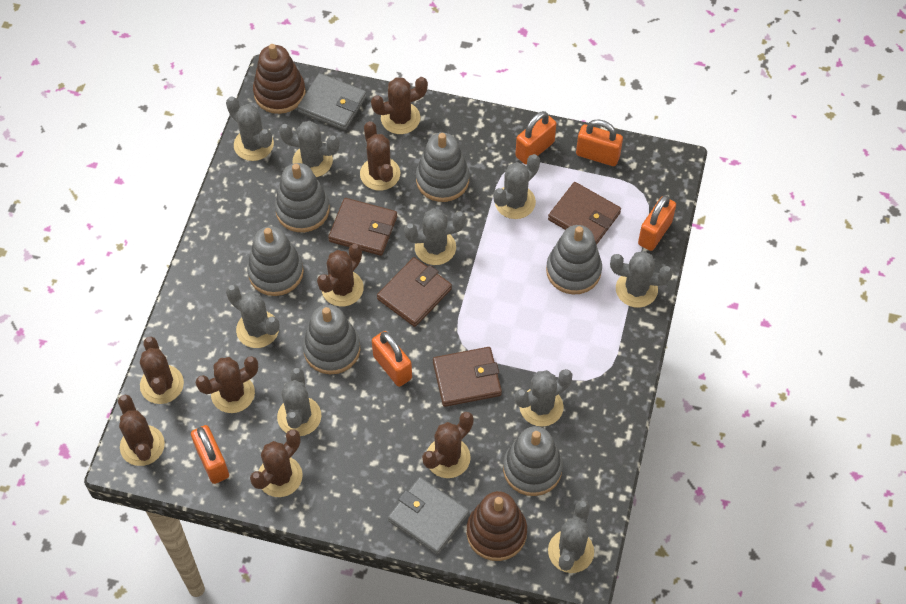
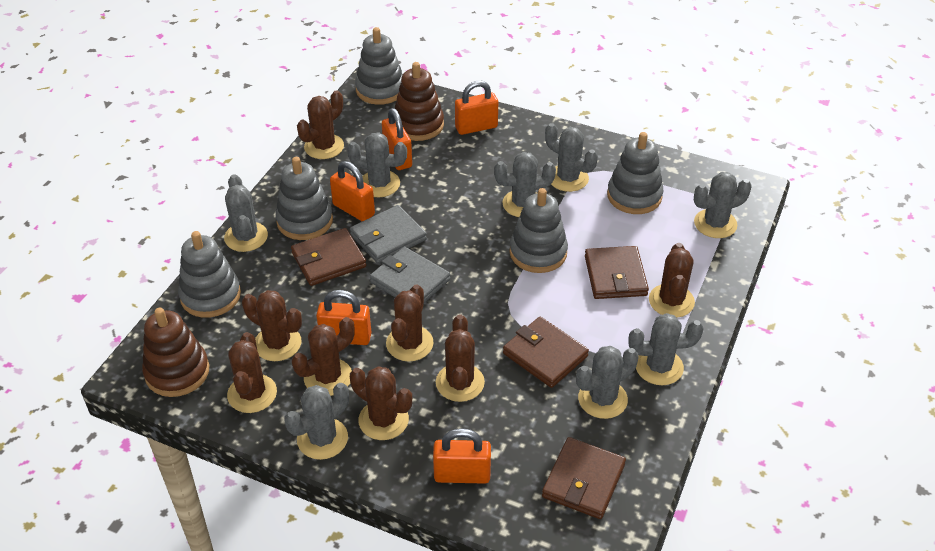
grey cactus: [226,97,274,161] [226,285,279,348] [277,368,321,436] [279,121,340,177] [404,208,466,265] [493,154,540,219] [515,369,572,427] [548,500,594,573] [610,251,673,308] = 9 -> [224,174,268,252] [284,383,349,460] [347,132,407,197] [494,152,556,217] [545,123,598,192] [576,346,639,419] [628,313,704,385] [694,172,752,238] = 8
grey stacking toy: [247,226,304,296] [275,163,330,232] [303,305,360,374] [416,133,470,202] [503,426,563,496] [546,225,602,295] = 6 -> [178,231,241,318] [275,157,333,240] [355,27,403,105] [510,188,568,273] [607,132,663,214] = 5

